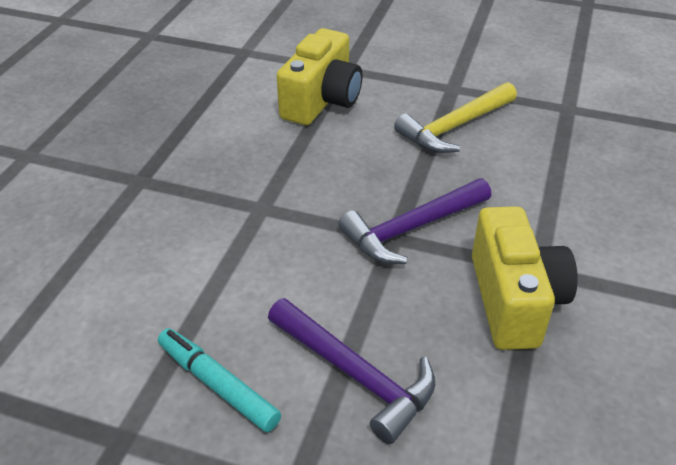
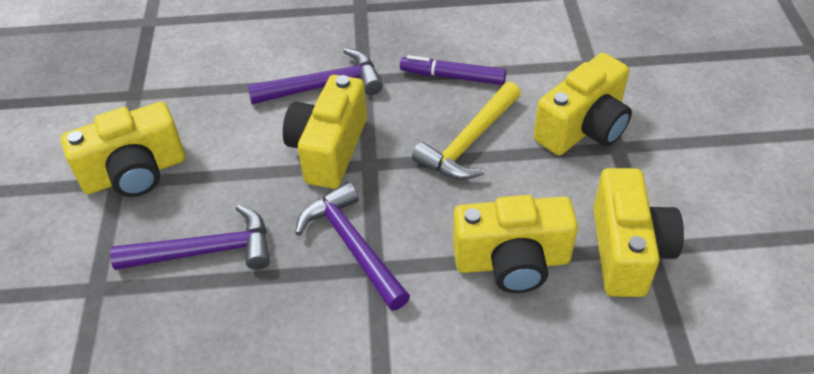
purple hammer: [268,298,435,444] [338,178,491,264] = 2 -> [110,205,270,270] [247,48,383,104] [295,182,410,311] = 3
purple marker: none = 0 -> [400,55,506,85] = 1
turquoise marker: [158,328,281,432] = 1 -> none = 0
yellow camera: [277,28,362,125] [472,206,578,350] = 2 -> [61,102,185,197] [283,75,367,189] [453,195,578,293] [534,53,632,155] [593,168,684,297] = 5

